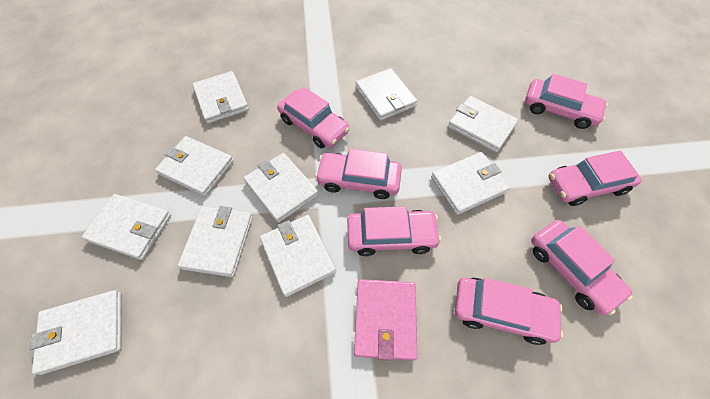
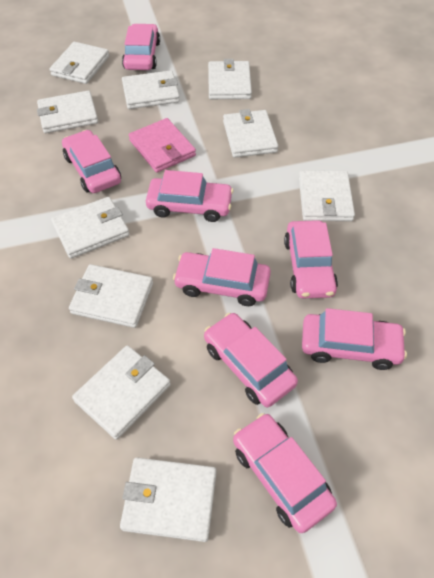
pink car: [277,87,350,148] [315,149,402,199] [347,206,441,256] [455,278,563,345] [525,74,608,129] [531,220,633,315] [548,151,642,206] = 7 -> [62,130,121,193] [122,24,160,70] [146,170,234,222] [173,248,271,306] [204,313,298,407] [233,413,337,533] [284,220,338,299] [302,308,407,370] = 8

